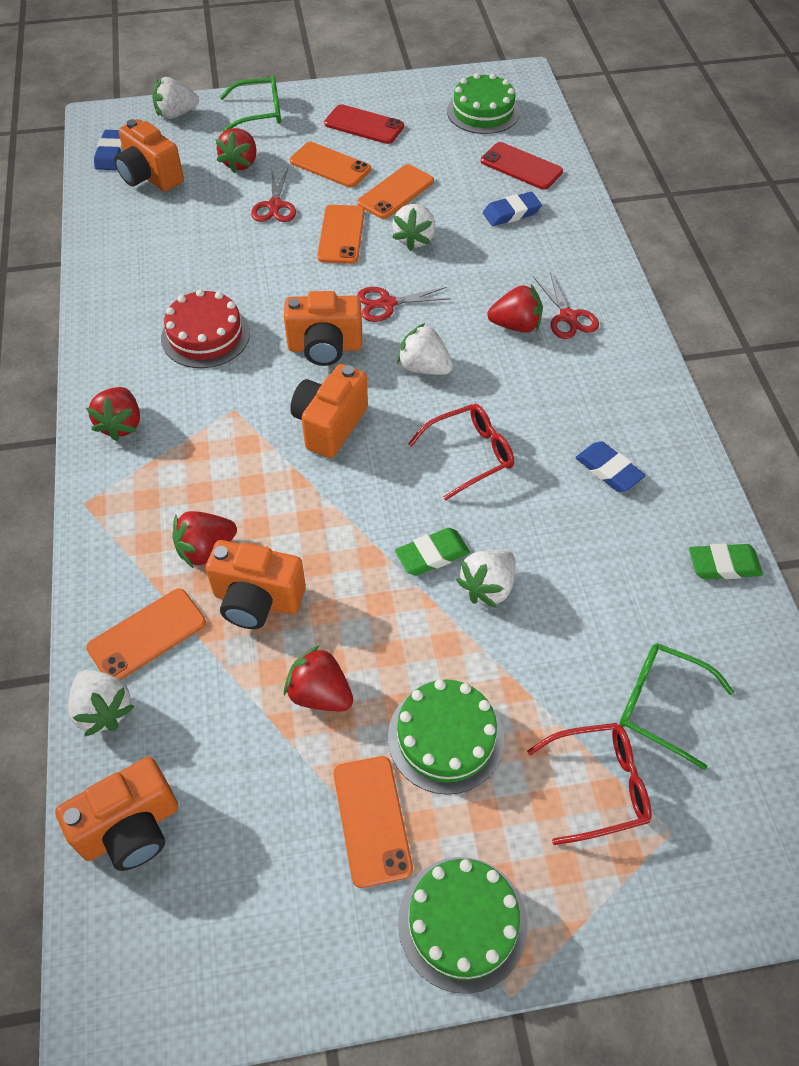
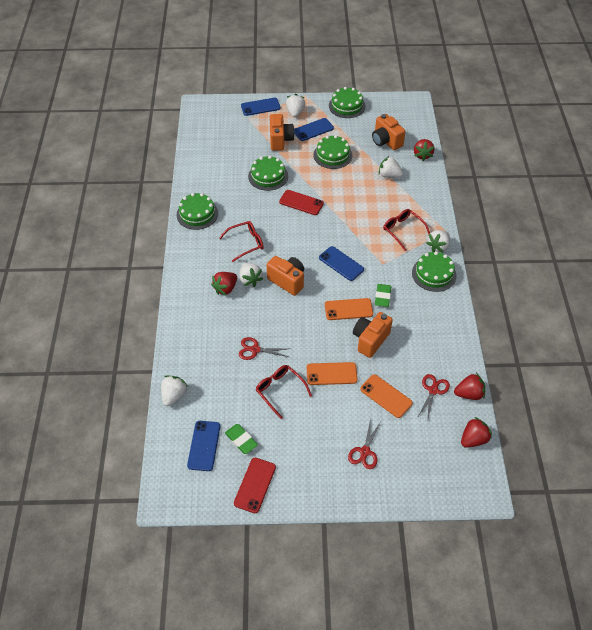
blue eraser: [94,130,123,170] [483,192,542,226] [575,441,645,492] = 3 -> none = 0
blue phone: none = 0 -> [187,421,220,471] [241,98,281,116] [294,118,334,141] [319,246,364,281] = 4
green cake: [388,679,504,795] [398,857,527,994] [447,73,520,134] = 3 -> [177,193,218,230] [248,156,288,191] [313,135,352,169] [329,87,365,118] [412,251,457,292] = 5
green glasses: [220,76,281,132] [620,643,734,770] = 2 -> none = 0
orange camera: [55,757,178,871] [114,119,184,192] [206,540,306,629] [284,291,362,366] [290,364,368,458] = 5 -> [267,256,304,296] [270,114,295,151] [353,312,393,358] [372,114,406,150] = 4
orange phone: [86,588,206,680] [290,142,371,188] [317,205,364,264] [334,756,413,888] [357,164,434,219] = 5 -> [307,362,357,385] [325,298,373,320] [360,374,413,418] = 3
red cake: [161,289,250,368] = 1 -> none = 0
red glasses: [408,404,514,500] [527,723,652,845] = 2 -> [219,221,264,262] [256,365,312,419] [383,209,430,251] = 3
red strawberry: [86,387,140,441] [173,511,237,569] [215,128,257,174] [284,645,353,711] [487,285,543,333] = 5 -> [211,272,237,295] [414,139,435,161] [454,373,485,400] [461,417,492,448] = 4

